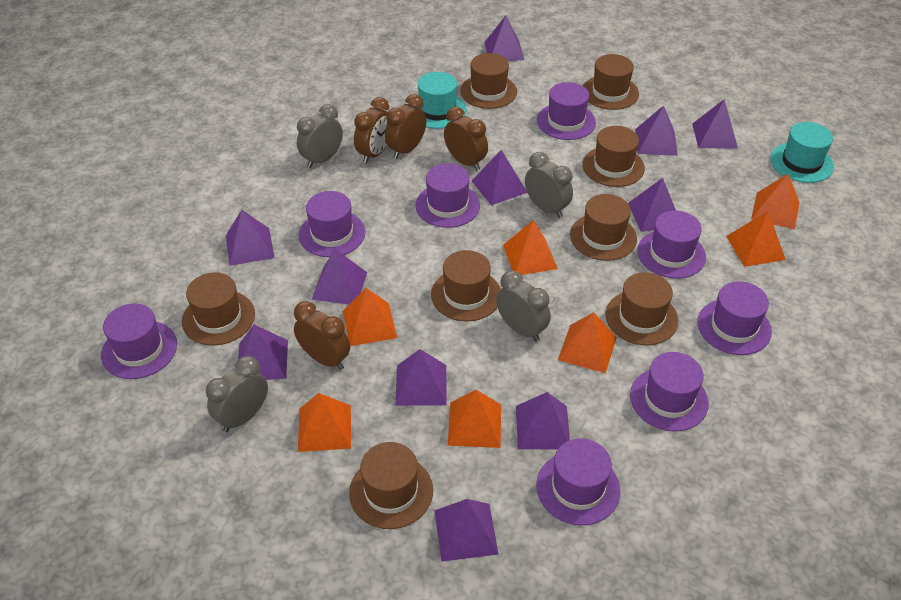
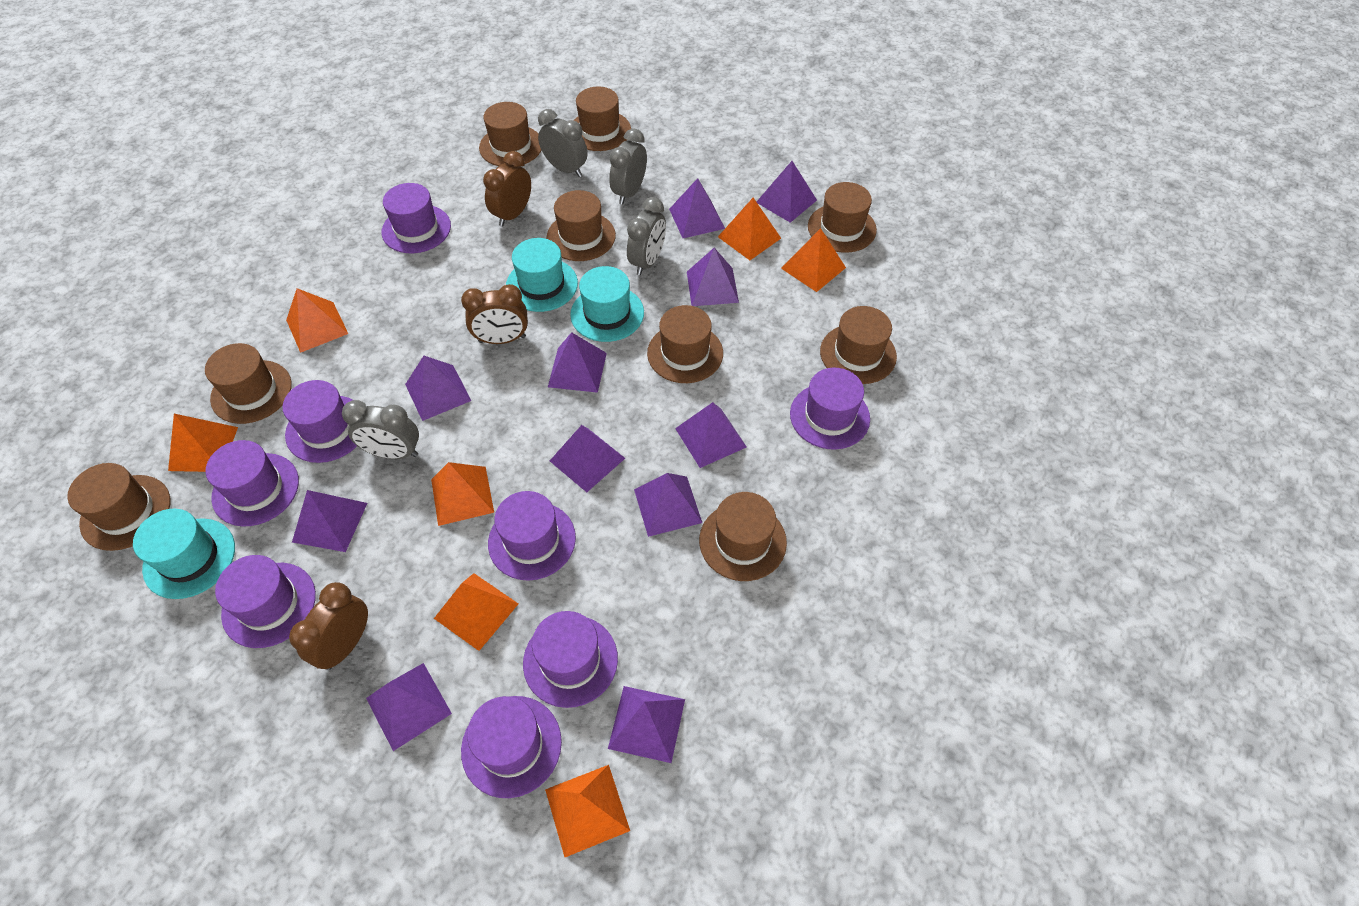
brown clock: [294,301,350,370] [354,97,389,163] [385,94,426,159] [444,107,488,170] = 4 -> [289,582,368,670] [461,284,528,344] [483,151,531,227] = 3
brown hat: [182,272,255,346] [349,442,433,529] [431,250,501,322] [460,53,517,109] [570,194,637,261] [582,126,645,187] [583,54,639,110] [606,272,678,345] = 8 -> [67,463,170,551] [205,343,292,424] [479,102,541,166] [546,190,616,261] [573,87,631,151] [647,305,723,383] [699,492,787,581] [808,182,877,253] [820,306,897,384] = 9
turquoise hat: [418,72,467,129] [770,122,834,183] = 2 -> [133,509,235,599] [506,238,578,312] [570,266,644,342] = 3

